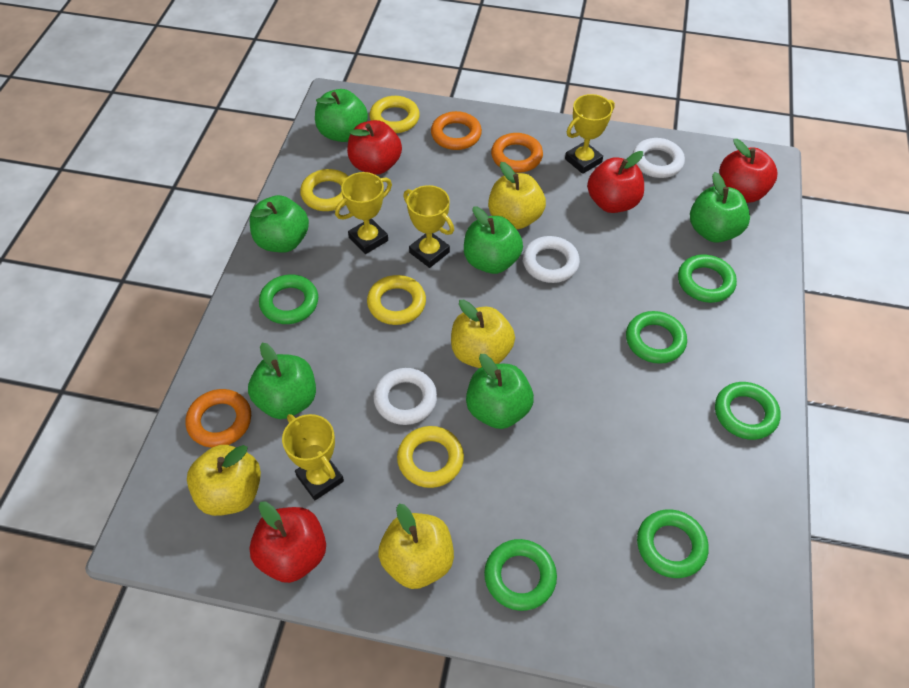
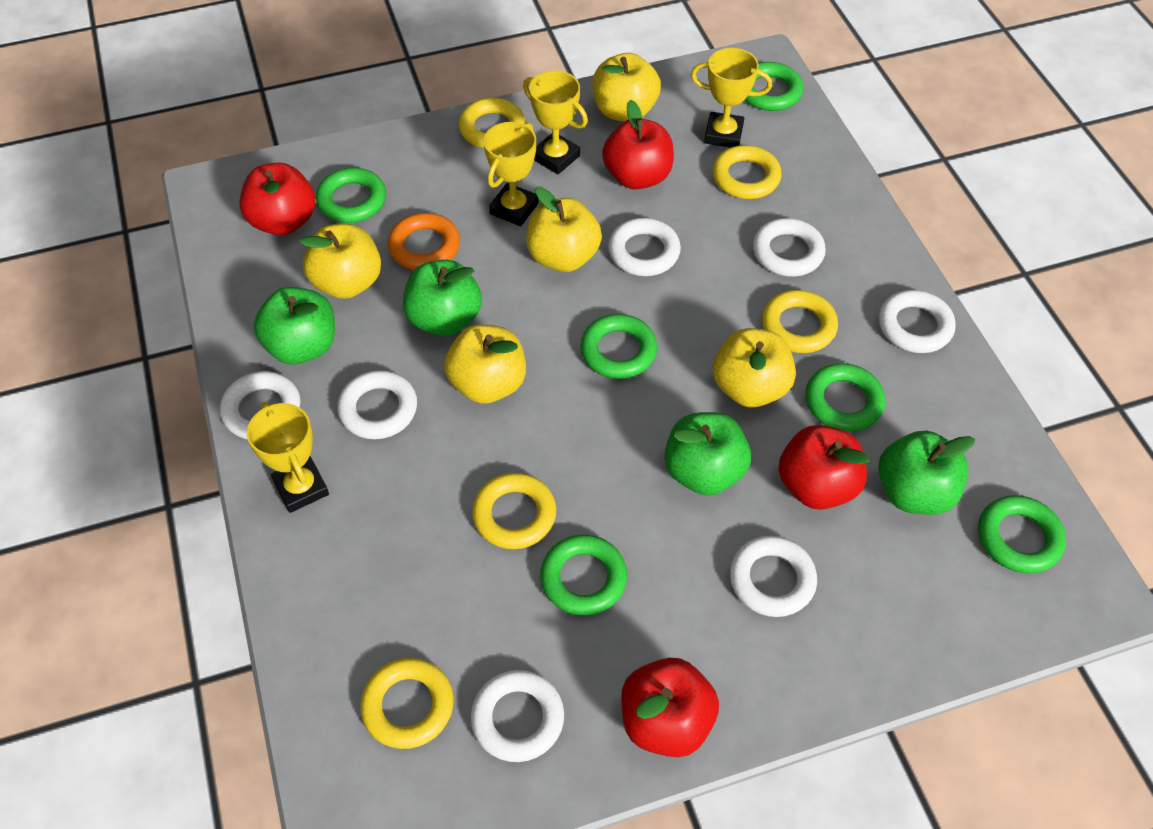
green apple: [248,343,316,419] [249,195,309,252] [315,89,368,142] [464,206,523,274] [466,354,534,429] [690,172,750,243] = 6 -> [254,287,335,364] [403,260,482,336] [664,412,751,496] [878,431,975,515] = 4
orange ring: [186,389,251,448] [431,111,482,150] [491,133,543,173] = 3 -> [388,213,460,270] = 1
white ring: [373,368,437,425] [523,236,580,283] [633,138,685,178] = 3 -> [220,371,300,439] [337,370,417,439] [471,670,564,762] [608,218,681,276] [730,536,817,617] [753,218,826,277] [879,290,956,353] = 7
yellow apple: [187,445,261,516] [378,504,454,589] [451,300,515,368] [488,162,546,229] = 4 -> [299,224,381,299] [444,324,526,404] [526,187,602,272] [593,53,661,122] [713,328,796,408] = 5
yellow ring: [300,169,348,211] [367,275,426,325] [369,96,420,133] [397,426,464,488] = 4 -> [360,658,454,749] [459,98,526,148] [472,473,556,549] [712,145,782,199] [762,290,838,353] = 5

